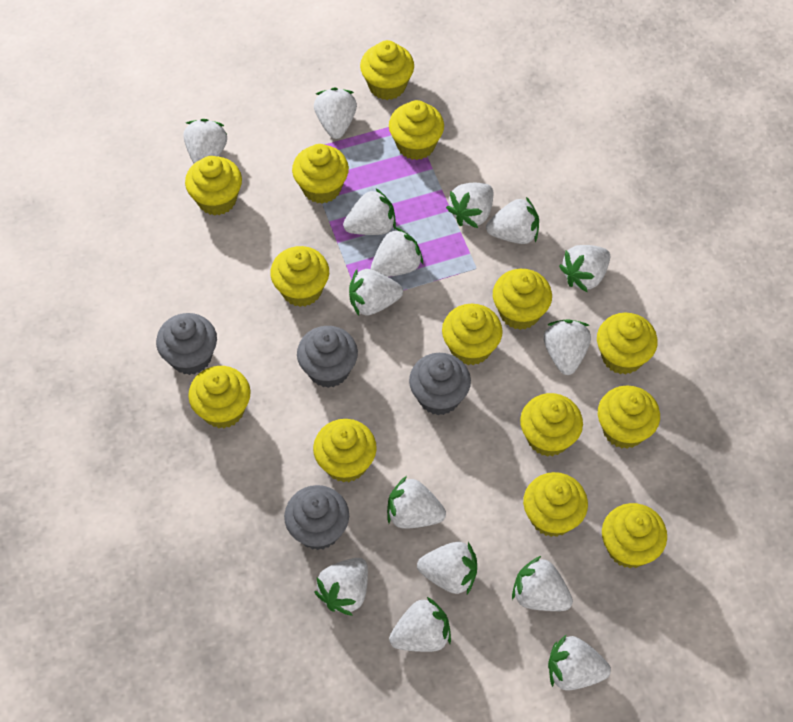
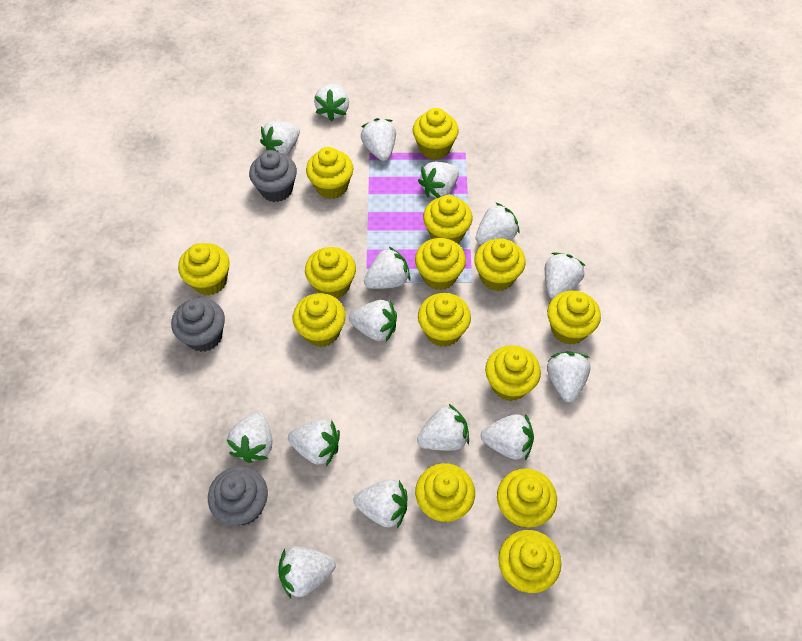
grey cupcake: [156,313,217,375] [284,485,349,550] [297,326,358,388] [409,353,471,415] = 4 -> [171,298,225,352] [208,466,268,525] [249,150,297,202] = 3

